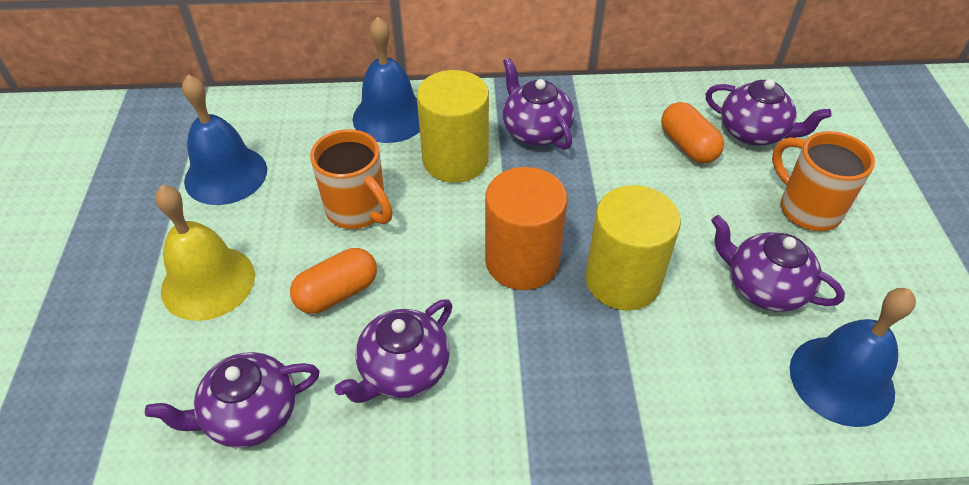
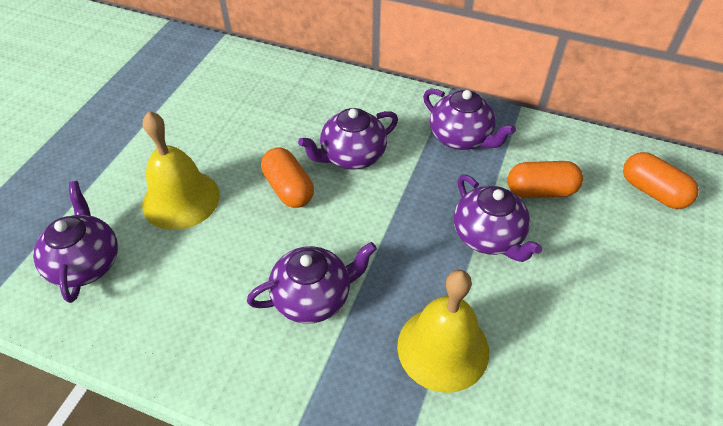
blue bell: [182,75,267,205] [352,17,420,143] [790,288,916,427] = 3 -> none = 0
orange capsule: [290,248,377,314] [661,102,724,164] = 2 -> [261,147,314,208] [507,161,583,198] [623,152,699,209] = 3
orange cylinder: [485,167,567,290] = 1 -> none = 0
orange mug: [310,129,393,229] [772,131,875,231] = 2 -> none = 0
yellow bell: [155,185,255,321] = 1 -> [142,111,220,230] [397,270,489,393] = 2
yellow cylinder: [417,70,489,183] [585,185,681,310] = 2 -> none = 0

